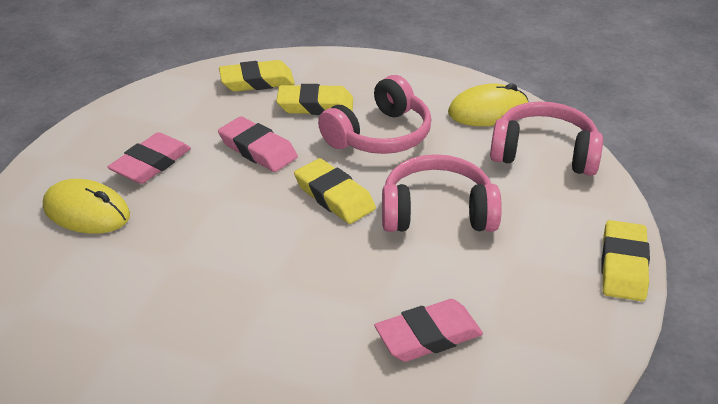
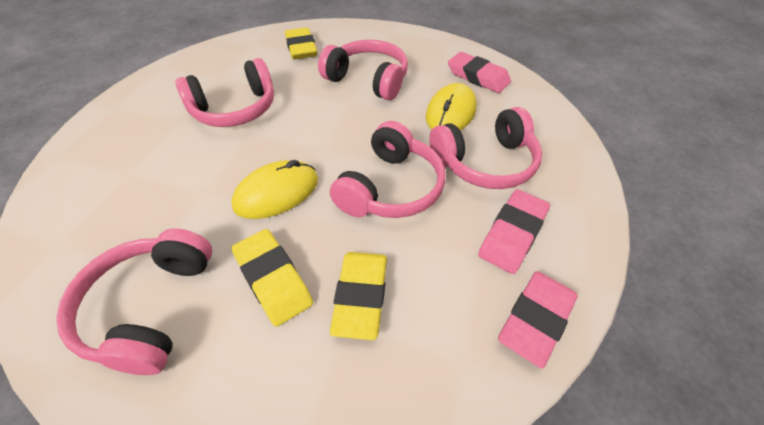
pink headphones: [318,75,431,154] [382,154,502,232] [490,101,603,176] = 3 -> [56,228,212,375] [176,58,274,127] [318,40,408,101] [330,121,445,218] [429,107,542,189] = 5
yellow eraser: [219,60,295,92] [276,84,353,115] [294,158,376,224] [601,220,650,301] = 4 -> [231,229,313,327] [285,27,317,60] [330,252,387,340] = 3

